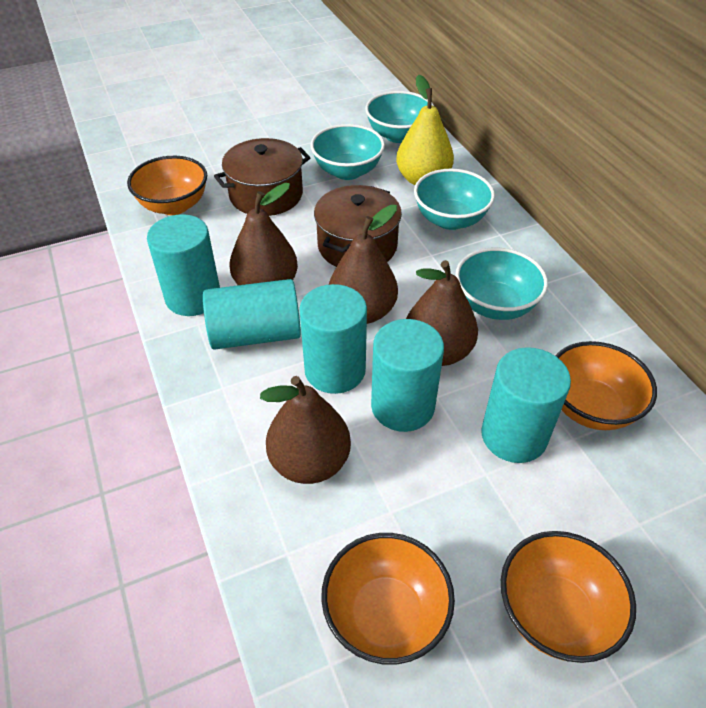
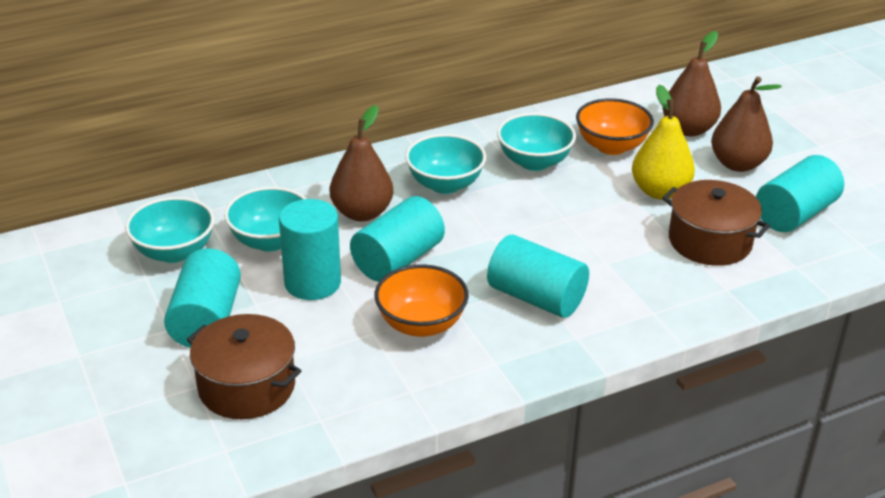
brown pear: [230,183,298,285] [260,376,351,484] [329,205,398,324] [406,260,478,366] = 4 -> [330,105,393,221] [662,31,721,136] [711,77,781,172] = 3
orange bowl: [127,156,207,215] [321,533,455,665] [501,531,636,663] [556,341,657,430] = 4 -> [374,265,469,337] [576,98,654,155] = 2

